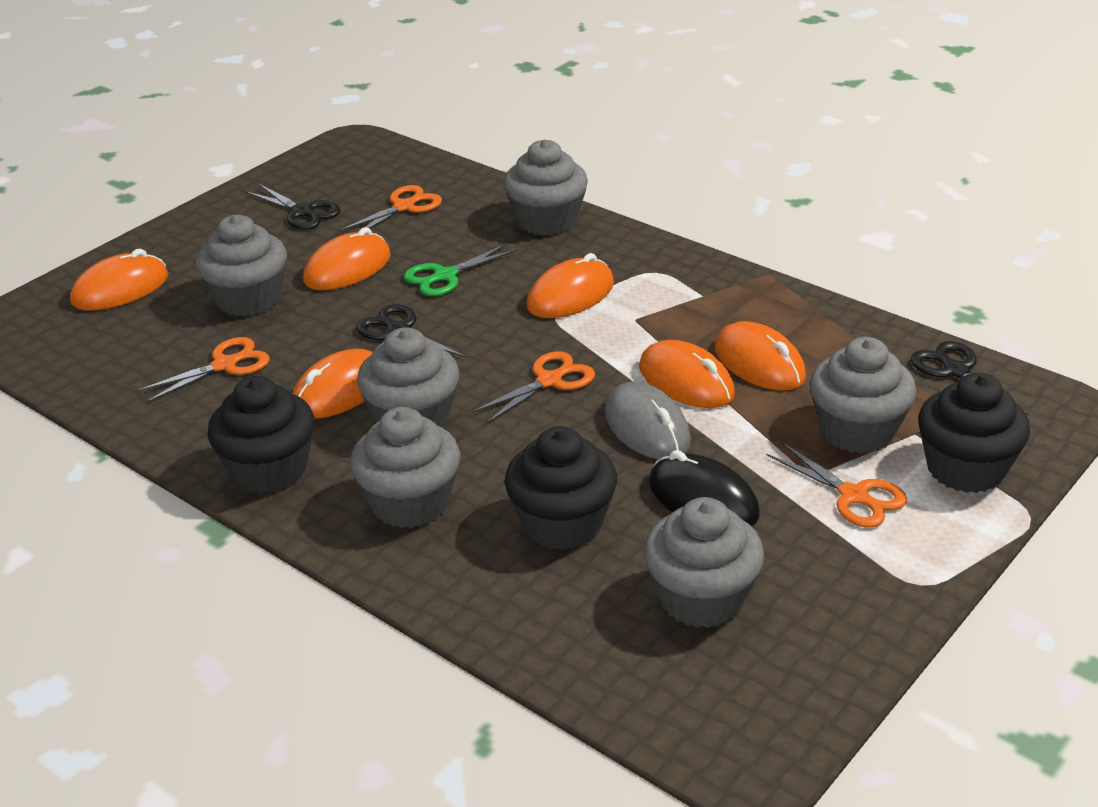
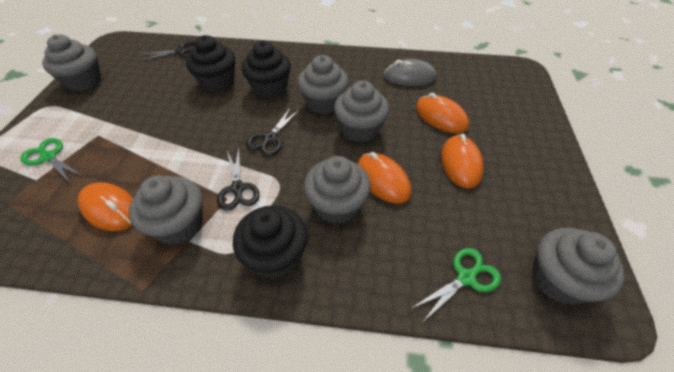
black mouse: [649,450,760,526] = 1 -> none = 0
green scissors: [404,243,518,296] = 1 -> [20,138,84,183] [412,248,501,323] = 2
orange mouse: [70,249,168,311] [292,349,373,419] [303,227,391,290] [526,253,614,318] [639,340,735,408] [715,321,806,391] = 6 -> [78,182,133,231] [358,152,411,203] [416,93,469,133] [441,134,484,188] = 4
orange scissors: [136,337,270,403] [339,185,442,231] [472,351,595,424] [767,442,907,528] = 4 -> none = 0

